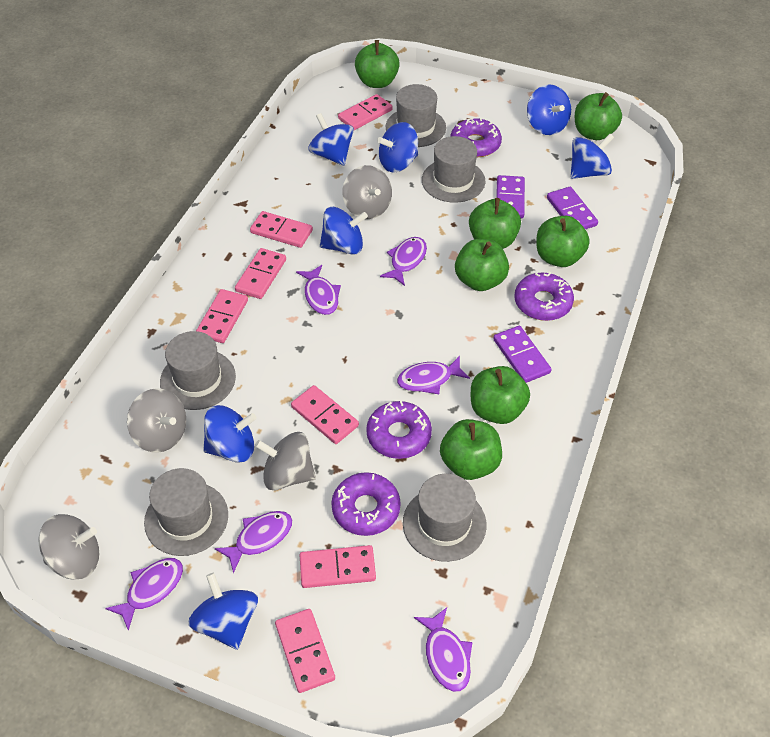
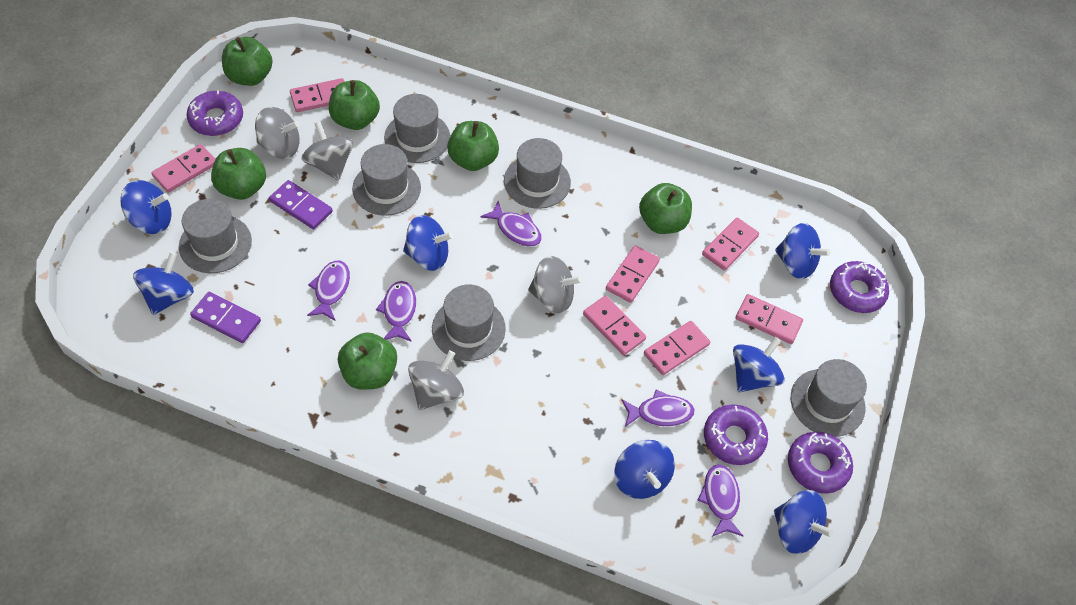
green apple: [355,40,400,88] [440,419,502,480] [455,239,509,291] [469,198,521,249] [471,366,530,424] [536,216,590,267] [575,92,622,140] = 7 -> [211,148,266,200] [222,37,273,86] [329,80,380,130] [338,332,397,390] [447,121,499,171] [639,183,692,234] = 6
grey hat: [144,468,228,556] [160,331,236,410] [386,84,446,147] [403,474,487,562] [422,136,485,203] = 5 -> [179,199,252,273] [352,144,421,216] [384,94,450,163] [432,284,506,361] [504,138,571,209] [791,359,867,437] = 6
purple domino: [493,326,552,383] [496,175,525,218] [547,187,598,229] = 3 -> [190,292,261,343] [269,180,333,229] = 2
purple fish: [105,558,183,631] [215,511,292,573] [296,265,341,315] [380,237,427,286] [397,356,470,394] [414,607,472,692] = 6 -> [307,261,350,321] [376,281,416,342] [480,201,542,247] [621,390,695,427] [698,464,743,537] = 5

